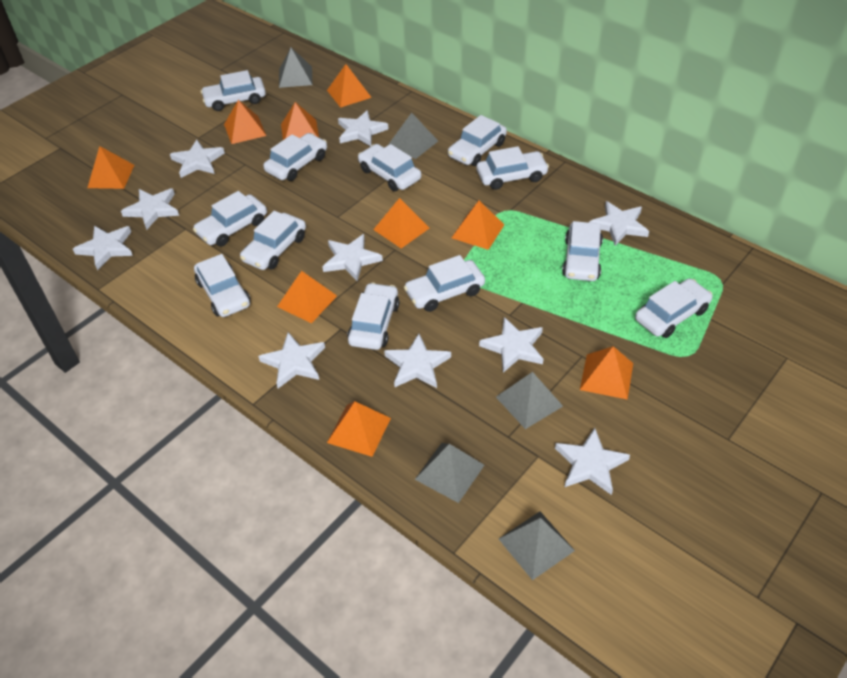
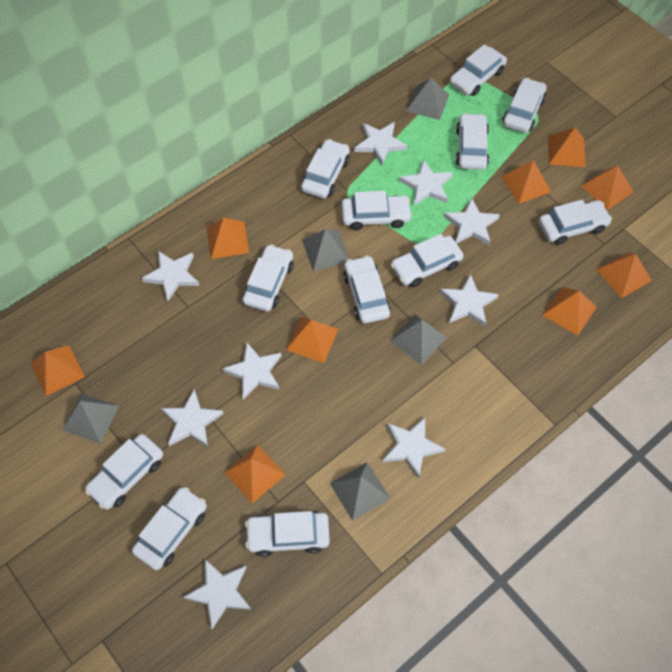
white star: [73,226,133,270] [121,188,179,230] [170,139,225,178] [258,332,325,388] [322,234,383,281] [338,110,388,146] [384,334,451,388] [479,317,543,373] [555,428,630,495] [589,201,649,246] = 10 -> [142,251,200,301] [161,389,224,447] [183,559,251,630] [222,342,281,399] [354,122,407,165] [383,417,445,478] [399,159,453,206] [440,274,499,326] [444,197,500,245] = 9

